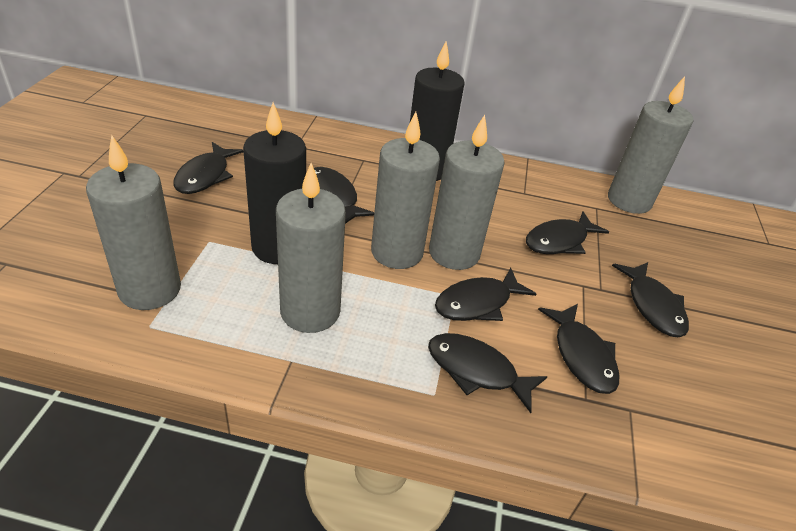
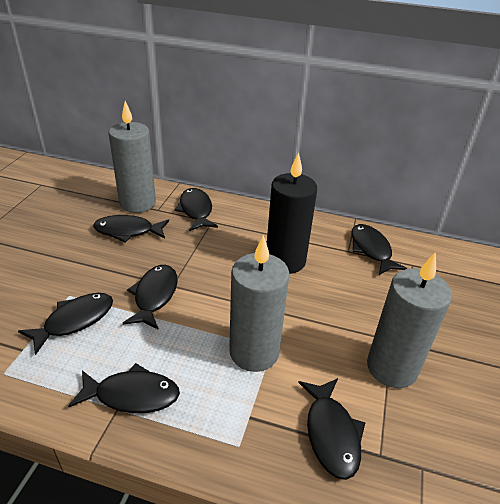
black candle: [243,102,306,264] [410,41,465,181] = 2 -> [267,152,317,274] = 1
grey candle: [86,135,181,310] [276,163,346,333] [371,112,440,269] [429,115,505,270] [608,76,693,214] = 5 -> [108,101,156,213] [229,235,290,372] [367,252,452,388] = 3

